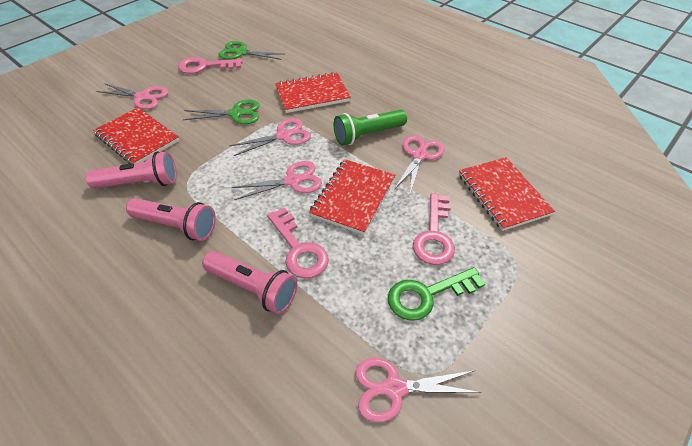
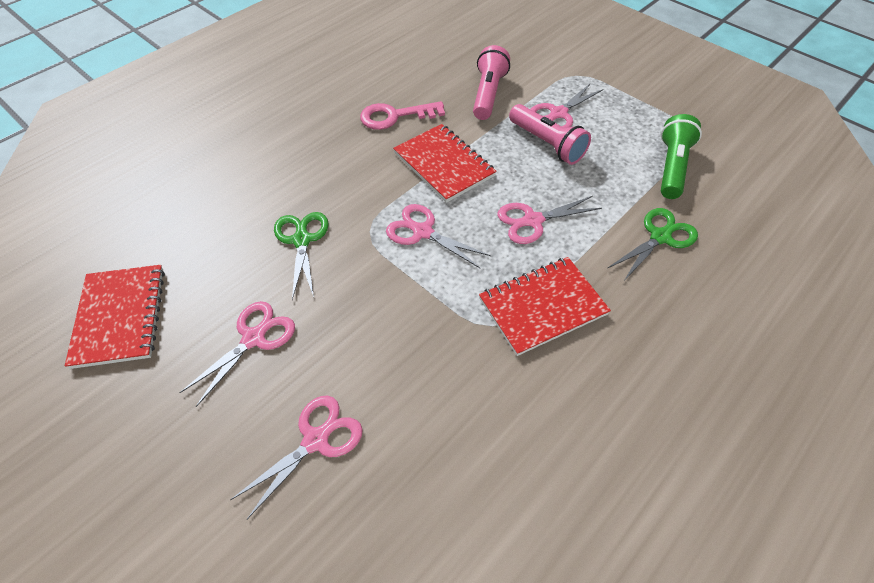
green key: [388,267,485,321] = 1 -> none = 0
pink flashlight: [85,151,177,189] [126,198,216,241] [202,251,297,314] = 3 -> [473,45,510,120] [509,104,591,165] = 2
pink key: [178,57,243,74] [267,207,329,278] [413,193,455,265] = 3 -> [360,101,445,130] = 1
red notebook: [93,107,179,164] [275,72,351,113] [309,159,395,235] [459,157,555,231] = 4 -> [65,265,165,369] [393,124,497,203] [479,257,611,356] = 3

